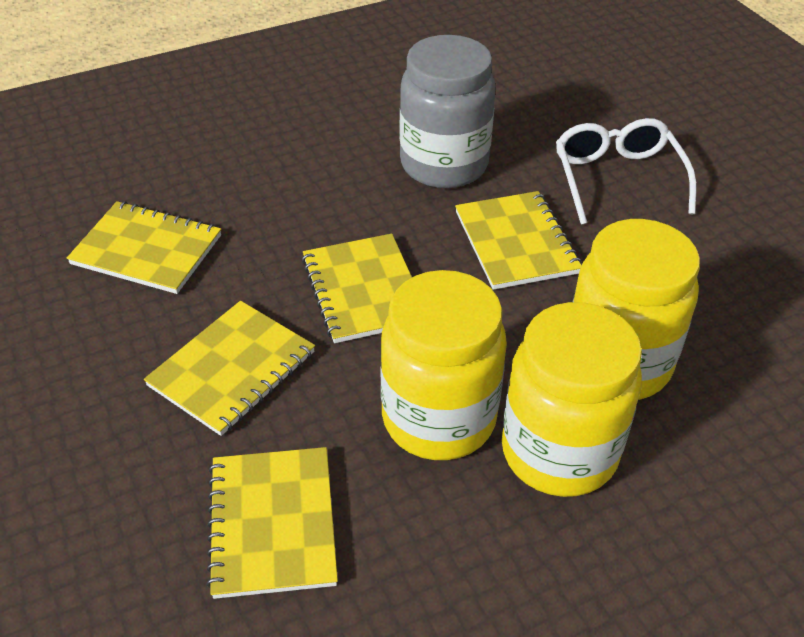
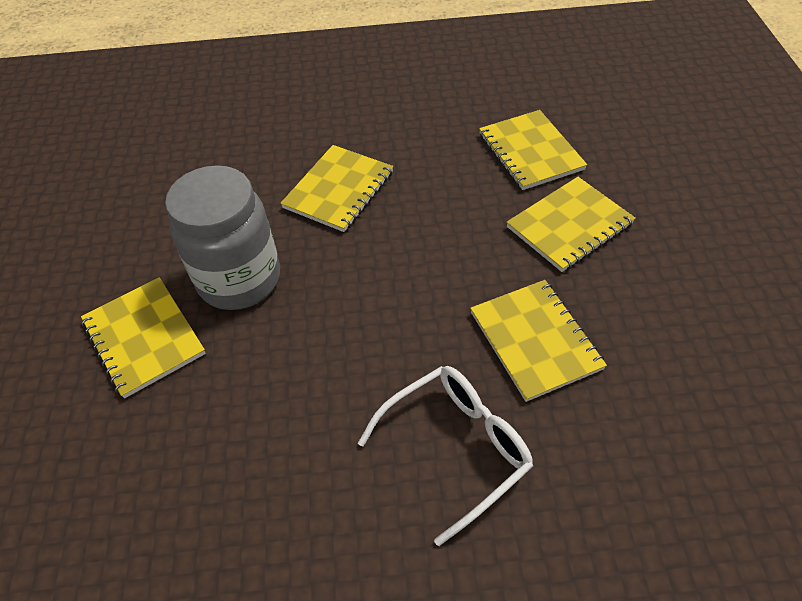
yellow jar: [381,270,507,460] [502,302,642,497] [573,219,700,400] = 3 -> none = 0

